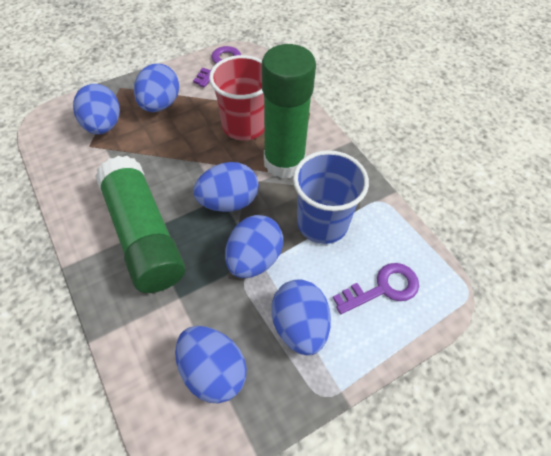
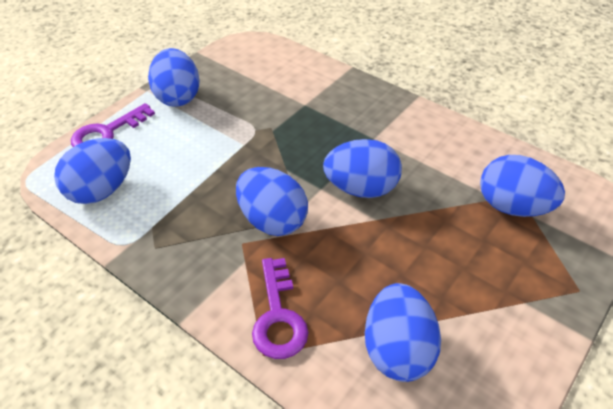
blue cup: [293,150,369,244] = 1 -> none = 0
green glue stick: [95,156,185,293] [262,44,316,178] = 2 -> none = 0
red cup: [209,55,264,141] = 1 -> none = 0

